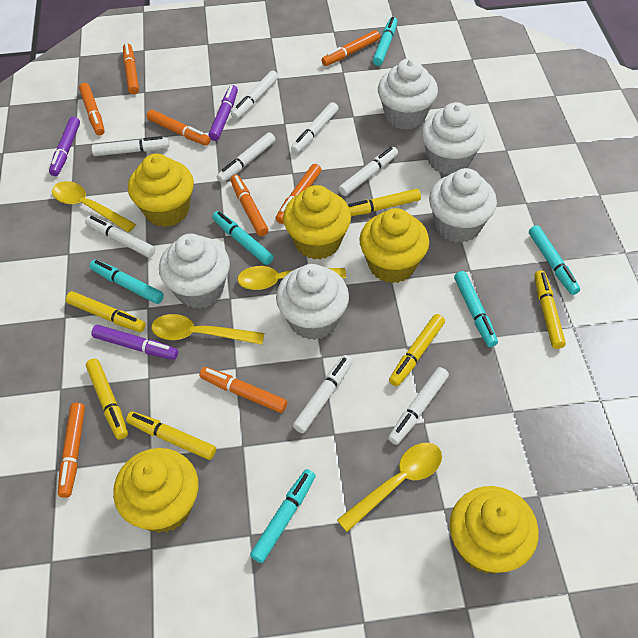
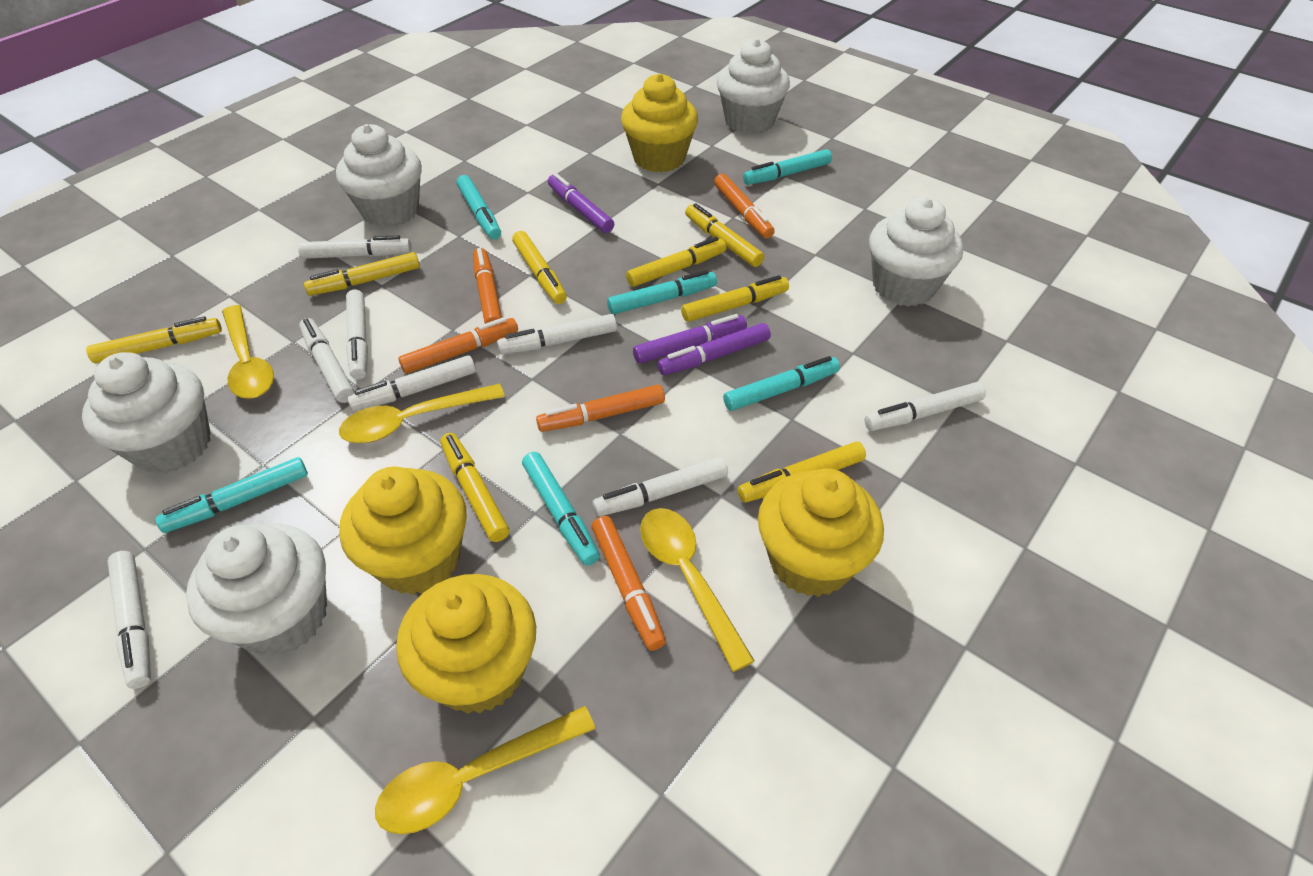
orange marker: [58,403,85,498] [79,83,105,135] [123,43,139,94] [147,110,211,146] [199,367,287,413] [230,175,268,236] [275,164,321,224] [321,30,380,66] = 8 -> [399,317,518,374] [473,248,502,324] [536,384,665,432] [592,516,666,651] [714,174,775,239] = 5
yellow cupcake: [113,448,199,533] [128,154,194,227] [283,185,351,260] [359,208,429,283] [450,486,539,574] = 5 -> [339,467,467,595] [396,574,536,714] [621,73,698,172] [758,468,884,597] = 4
yellow marker: [66,291,146,332] [86,359,128,440] [126,411,216,460] [348,189,421,216] [389,314,445,387] [534,270,566,349] = 6 -> [86,316,222,363] [304,252,420,296] [440,433,509,542] [512,231,567,304] [626,237,726,287] [681,275,789,322] [685,203,764,267] [738,441,866,503] = 8

